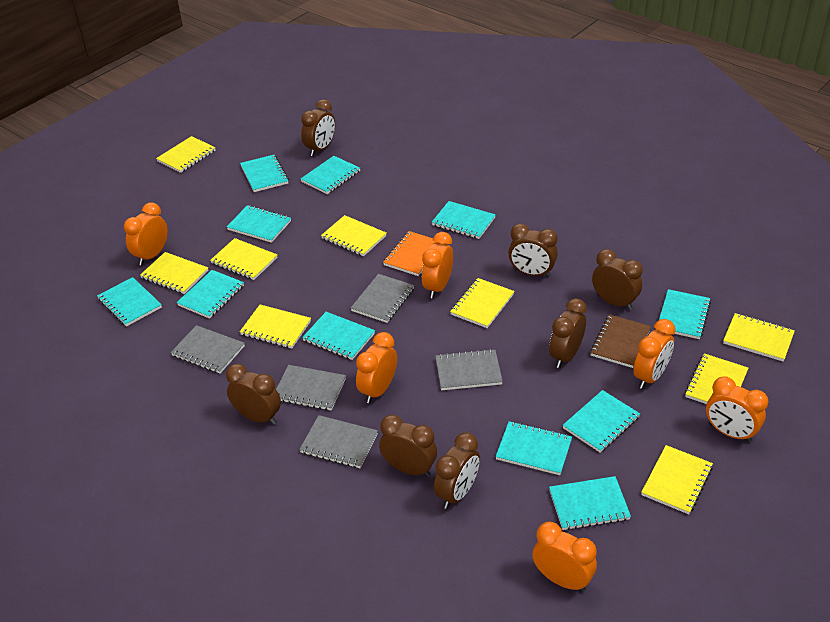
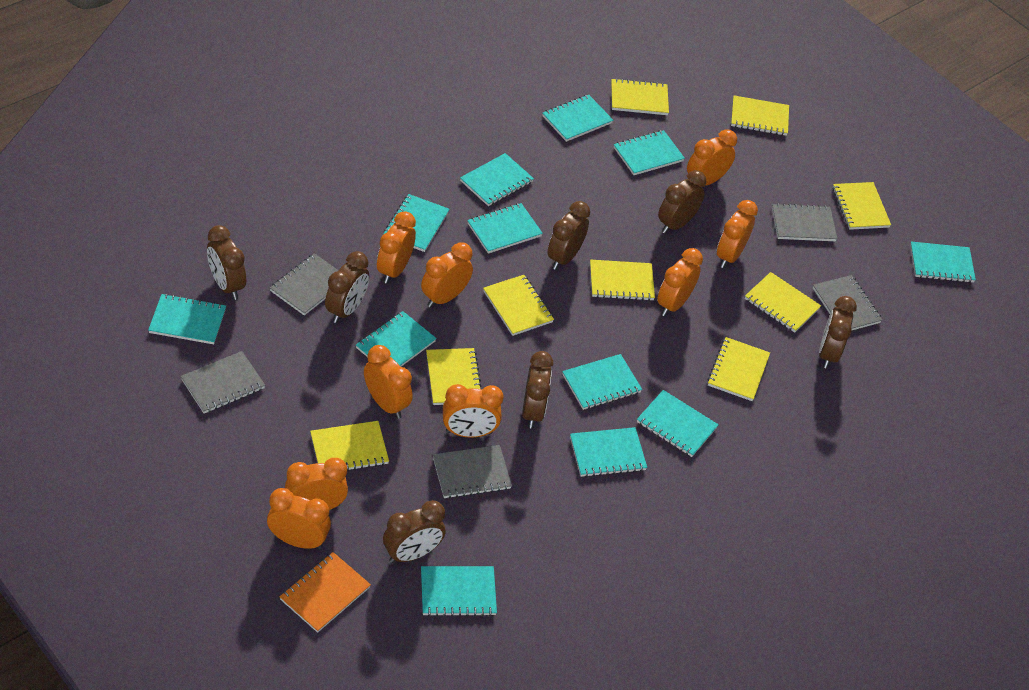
brown notebook: [590,314,651,368] = 1 -> none = 0
orange clock: [124,202,168,265] [356,332,397,404] [422,232,453,298] [532,521,597,592] [633,319,676,389] [706,376,768,442] = 6 -> [267,488,331,549] [285,458,348,510] [364,345,413,419] [377,211,416,284] [421,242,473,308] [443,384,504,438] [657,248,703,316] [687,129,737,186] [717,200,758,268] = 9
turquoise notebook: [97,277,162,327] [177,270,244,319] [227,205,291,243] [240,155,289,192] [301,156,360,194] [302,312,375,360] [432,201,496,239] [496,421,572,475] [549,476,631,530] [563,390,640,453] [659,289,711,339] = 11 -> [148,294,226,344] [356,311,437,367] [384,194,450,252] [421,566,497,617] [460,153,534,206] [467,203,543,254] [542,95,613,142] [562,354,642,410] [570,427,647,477] [614,130,685,175] [637,390,719,457] [910,241,976,283] = 12

